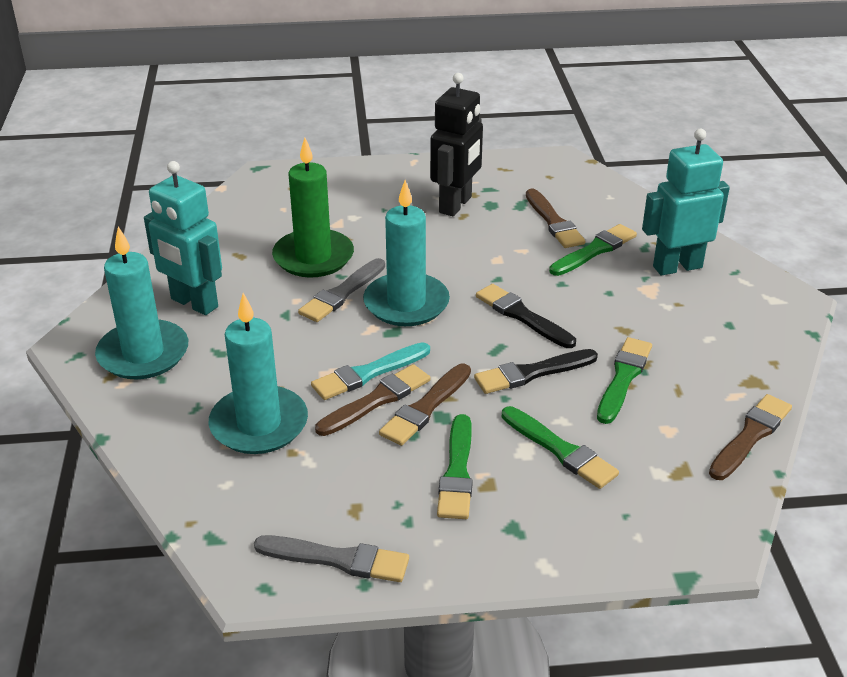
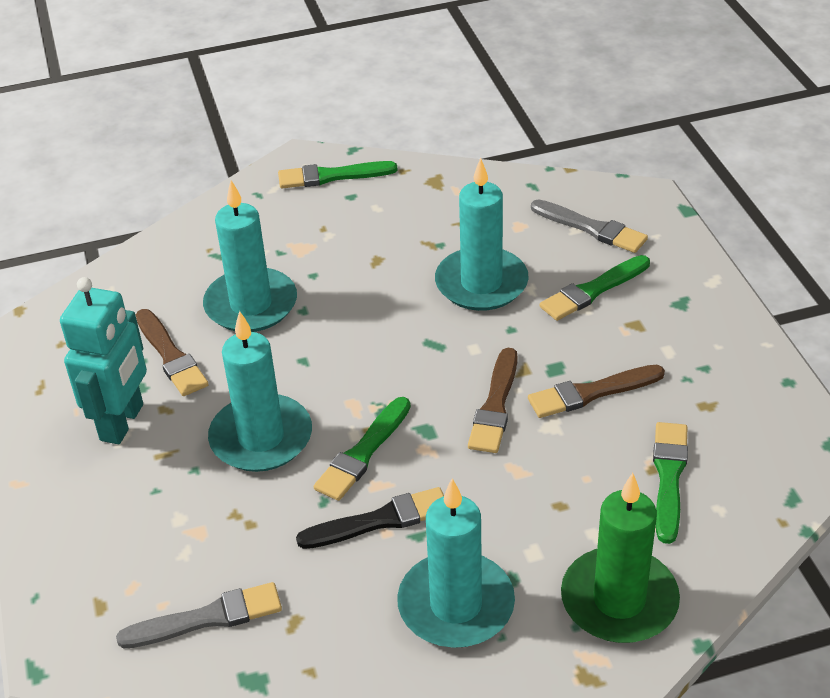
black brush: [474,349,598,394] [476,284,576,348] = 2 -> [296,487,444,549] = 1
black robot: [430,73,483,216] = 1 -> none = 0
brown brush: [315,364,431,436] [379,363,471,446] [526,189,585,248] [709,394,792,480] = 4 -> [136,309,209,396] [468,348,518,453] [528,365,665,418] = 3
turquoise brush: [311,342,430,400] = 1 -> none = 0
turquoise candle: [95,226,188,379] [208,293,308,454] [363,180,450,326] = 3 -> [203,181,297,332] [208,311,312,472] [397,479,515,648] [435,158,529,311] = 4
turquoise robot: [144,161,222,315] [642,129,730,276] = 2 -> [60,277,147,444] = 1

